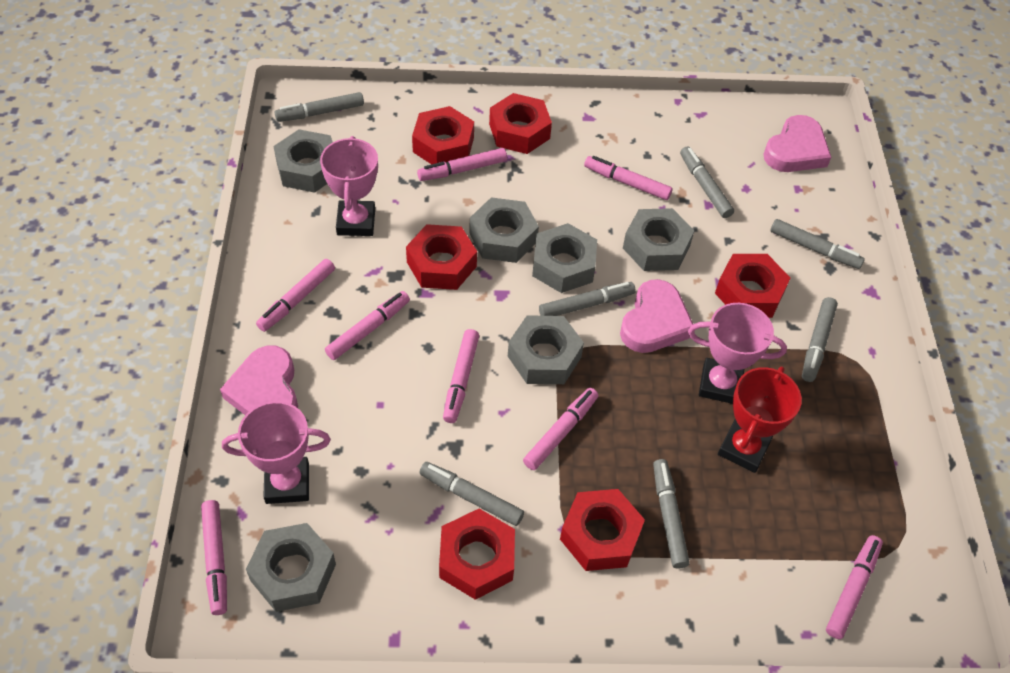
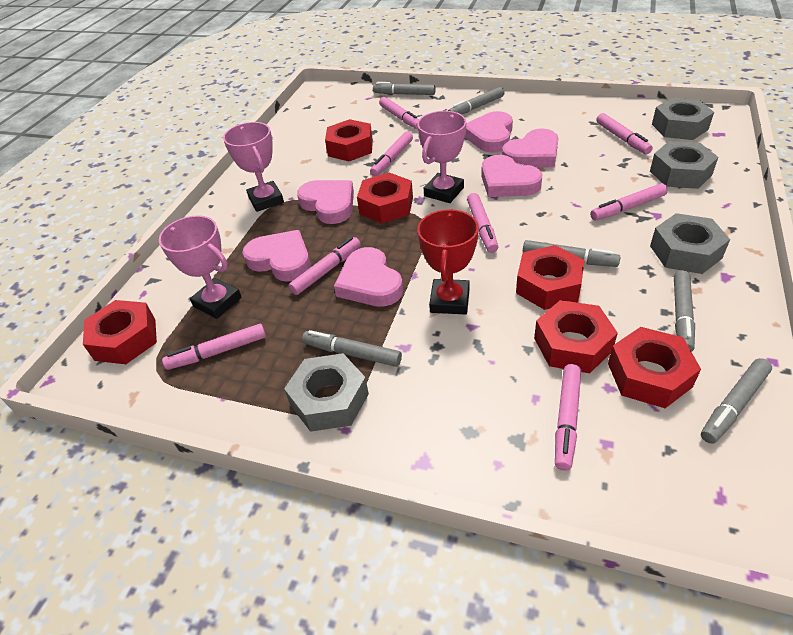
grey marker: [274,92,364,122] [419,462,524,526] [539,282,636,316] [653,459,690,568] [680,147,734,218] [770,219,865,269] [802,297,838,382] = 7 -> [302,330,402,367] [373,82,436,95] [448,87,504,115] [523,240,620,267] [674,270,695,352] [701,358,772,444] = 6
grey nut: [246,523,336,612] [273,129,333,193] [469,197,539,263] [508,315,584,384] [532,223,597,293] [623,208,694,271] = 6 -> [284,353,369,432] [650,141,718,189] [650,213,730,274] [652,98,714,140] = 4
pink heart: [220,346,298,415] [620,279,693,353] [764,115,831,172] = 3 -> [242,230,311,282] [297,180,354,224] [334,247,403,307] [465,111,513,153] [481,155,542,197] [502,128,558,168] = 6

